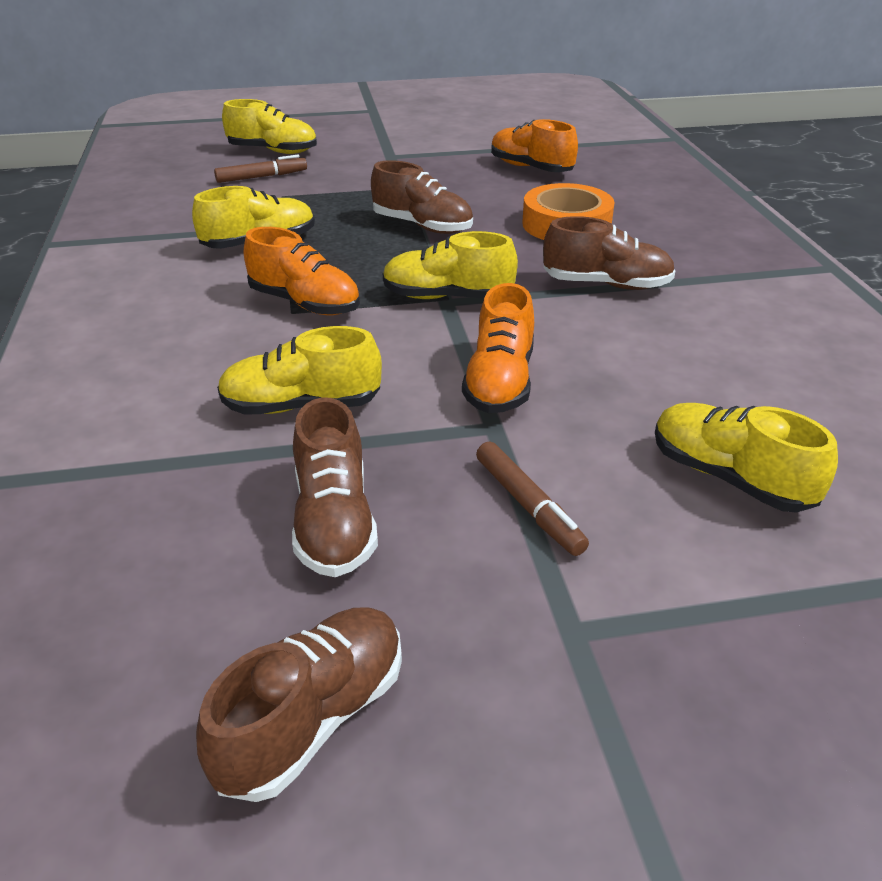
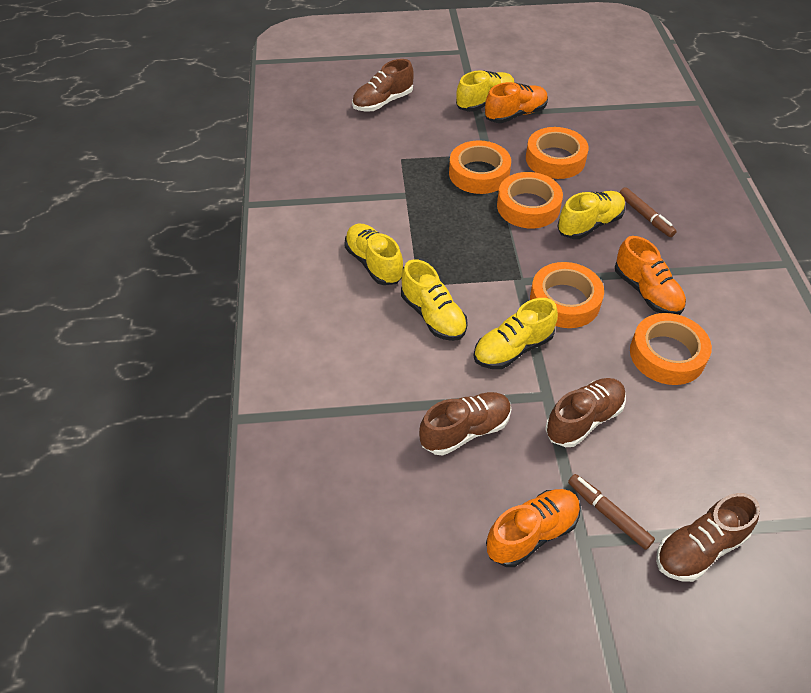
orange tape: [522,183,615,240] = 1 -> [449,140,511,194] [497,172,563,228] [526,127,589,179] [530,262,604,328] [630,313,712,385] = 5

